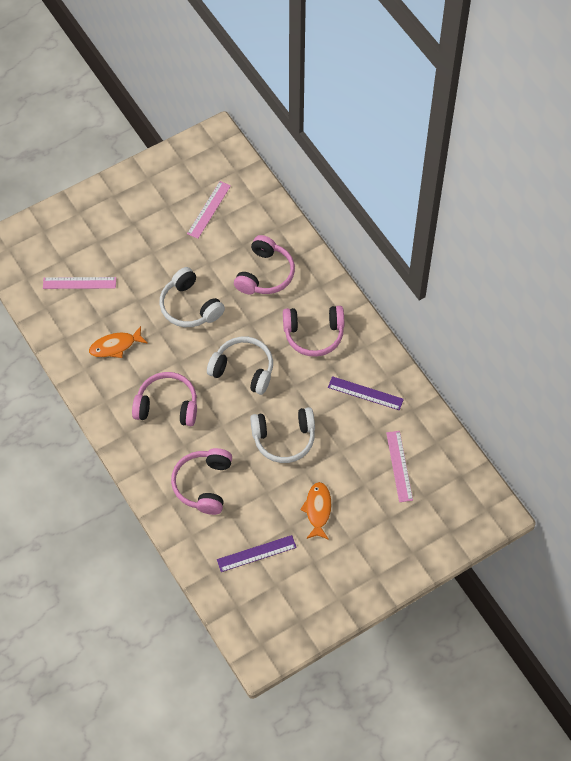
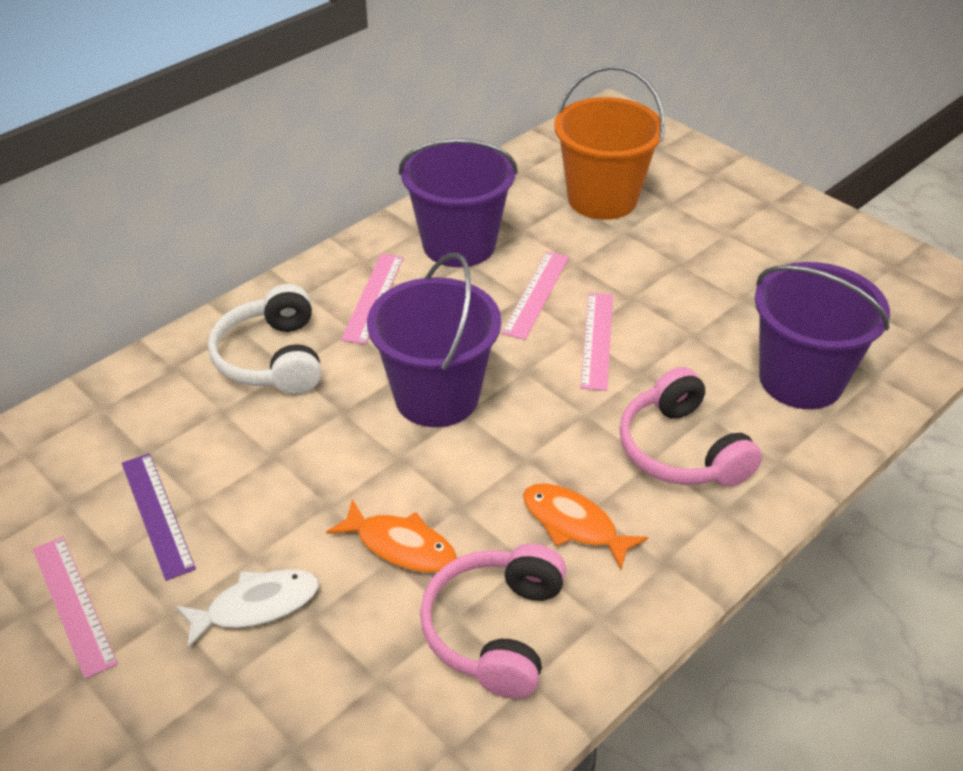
orange bucket: none = 0 -> [554,66,665,220] = 1
pink headphones: [132,372,197,426] [171,448,232,515] [234,235,295,295] [283,306,344,357] = 4 -> [420,544,566,699] [619,367,762,487] = 2
pink ruler: [43,277,116,289] [187,181,231,239] [386,431,413,502] = 3 -> [33,537,118,679] [341,253,404,344] [501,251,569,340] [580,293,613,391] = 4
purple bucket: none = 0 -> [367,253,501,427] [399,138,518,267] [755,262,890,409] = 3
purple ruler: [217,535,297,572] [328,376,404,410] = 2 -> [122,453,196,581] = 1
white fish: none = 0 -> [176,569,319,648] = 1
white headphones: [160,267,225,327] [207,337,273,395] [250,407,315,463] = 3 -> [208,284,322,395] = 1

